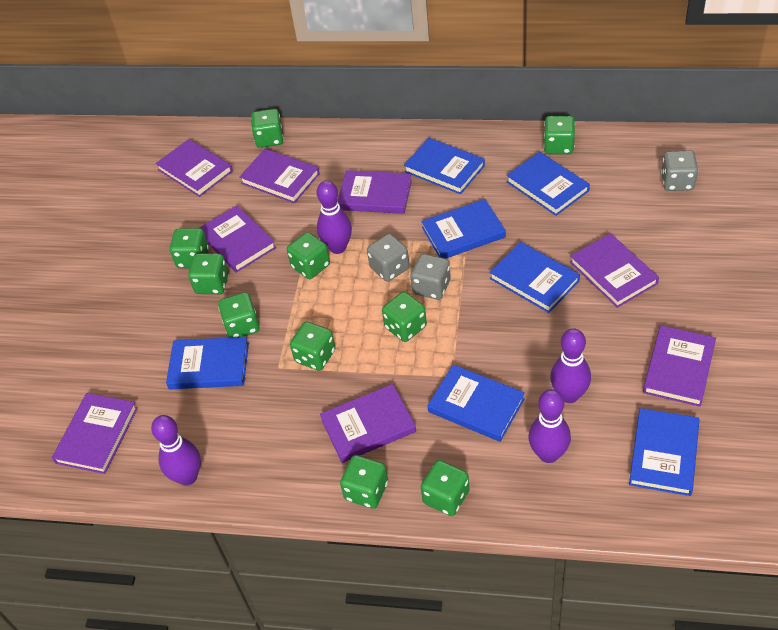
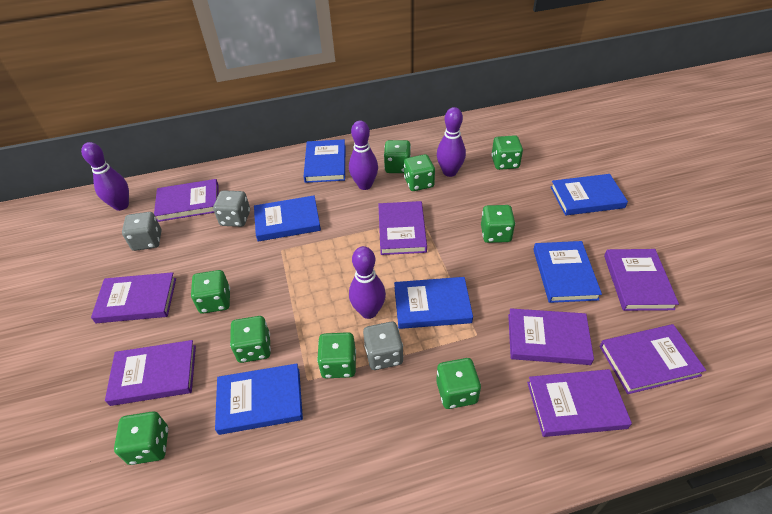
blue book: [166,337,249,389] [404,138,485,194] [421,199,506,259] [427,365,525,442] [489,242,580,313] [506,152,590,216] [629,408,700,496] = 7 -> [215,363,303,435] [254,196,321,241] [303,139,345,183] [394,277,473,329] [533,241,602,303] [551,174,628,216] = 6
green dice: [170,228,209,268] [188,253,228,294] [218,292,260,338] [251,109,283,148] [287,232,330,279] [290,322,336,371] [340,455,388,509] [382,292,427,342] [421,460,469,516] [544,116,575,154] = 10 -> [114,411,168,465] [191,270,230,314] [230,316,271,363] [317,332,356,378] [384,140,411,173] [404,154,435,191] [436,358,481,409] [481,205,515,243] [491,135,523,170] = 9

